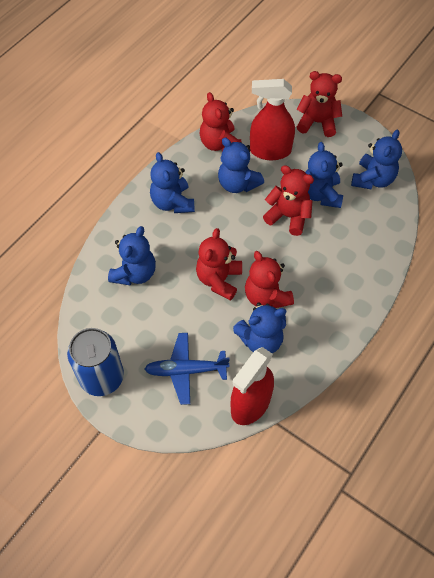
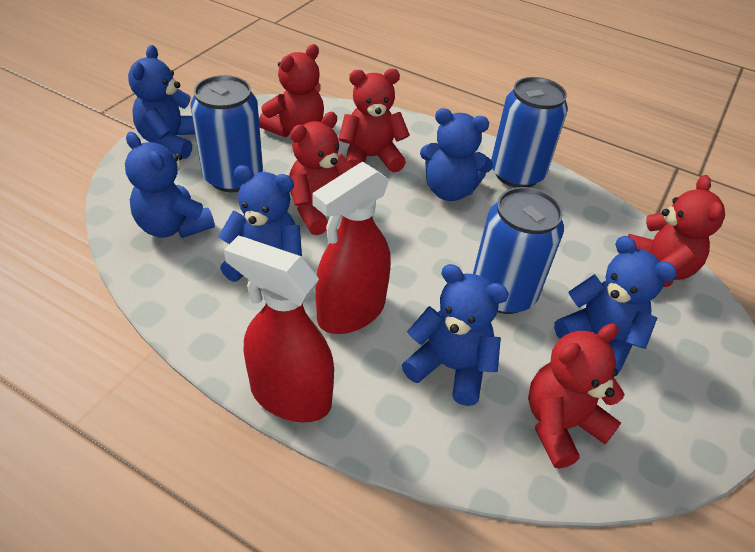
blue can: [67,328,124,396] = 1 -> [191,75,263,192] [473,187,564,314] [491,77,568,188] = 3
blue plane: [144,333,230,405] = 1 -> none = 0

